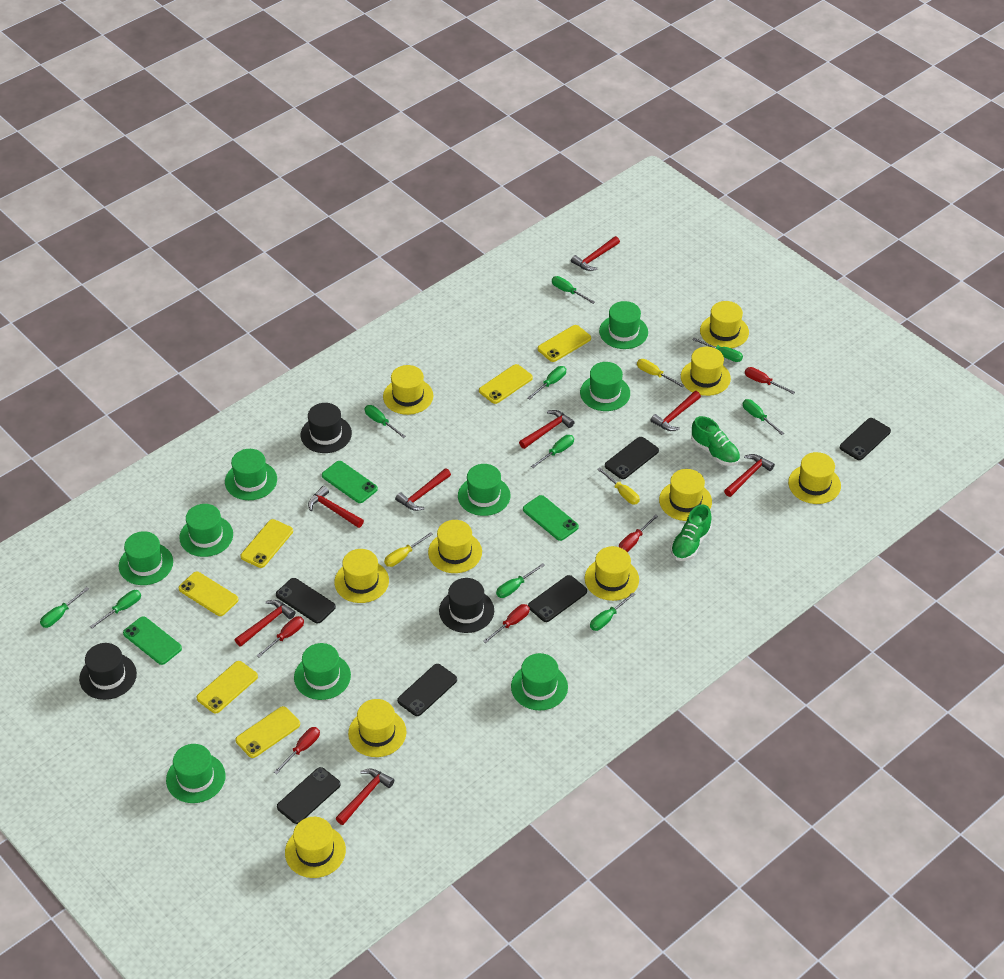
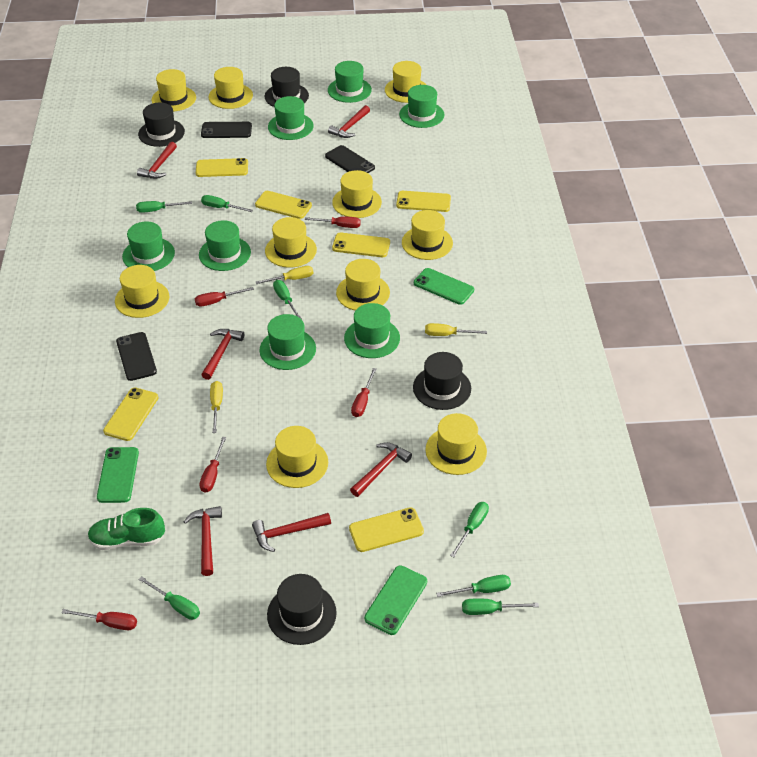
black hat: [79,643,137,700] [301,403,352,453] [439,578,494,633] = 3 -> [138,102,185,147] [265,67,309,107] [267,574,337,645] [413,352,471,410] = 4
black phone: [276,578,336,623] [277,767,341,824] [397,664,457,716] [528,575,587,622] [605,437,659,479] [840,418,891,460] = 6 -> [116,332,157,381] [201,122,252,138] [325,145,375,173] = 3
green hat: [119,531,173,585] [166,744,226,803] [179,504,233,557] [225,449,277,500] [294,643,351,700] [458,464,510,516] [511,653,568,710] [580,362,630,411] [599,301,648,349] = 9 -> [122,222,175,271] [199,220,251,271] [260,314,316,370] [268,96,314,140] [328,61,372,103] [344,303,400,358] [399,85,444,128] = 7
green screwdriver: [40,587,89,628] [90,590,141,628] [365,405,406,438] [496,563,545,598] [527,366,566,400] [531,435,574,468] [552,276,595,304] [590,592,635,631] [692,338,743,362] [743,399,784,435] = 10 -> [136,201,192,213] [138,576,200,620] [201,195,253,212] [273,280,302,319] [436,575,511,597] [450,502,489,557] [462,599,539,615] = 7
green shoe: [671,504,712,561] [691,416,740,466] = 2 -> [88,508,165,550] = 1
red hammer: [235,600,296,647] [308,486,364,528] [335,768,394,825] [395,468,451,511] [519,410,574,449] [571,236,620,271] [650,391,701,431] [724,454,775,497] = 8 -> [137,142,177,179] [184,506,222,576] [201,329,244,380] [252,513,331,552] [328,105,370,138] [350,442,412,497] = 6

